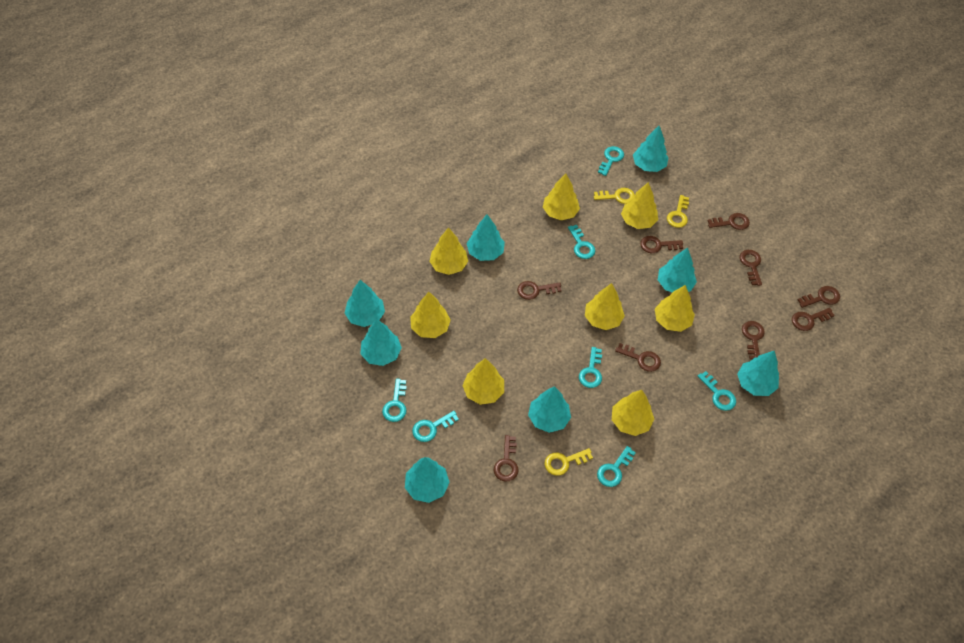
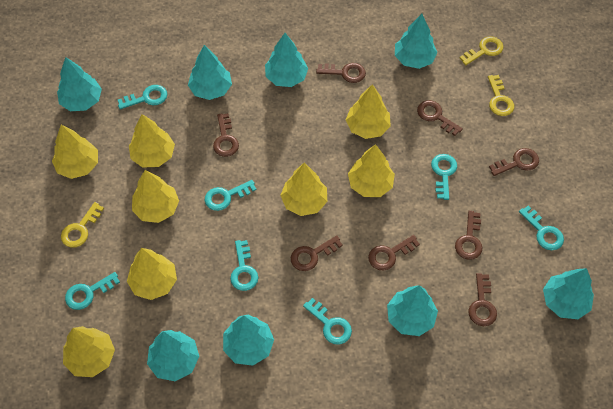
brown key: [494,435,518,482] [517,281,562,300] [615,343,661,372] [640,236,683,253] [708,213,750,230] [740,250,762,286] [742,321,765,360] [792,308,835,331] [798,286,840,308] = 9 -> [213,113,239,157] [291,235,343,271] [316,63,366,83] [368,235,420,271] [417,100,463,136] [455,210,482,260] [468,273,497,326] [489,148,539,176] = 8

